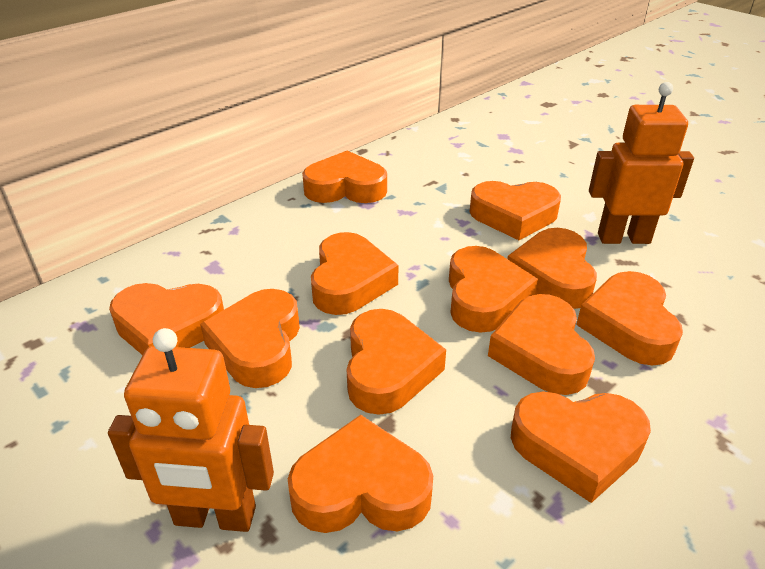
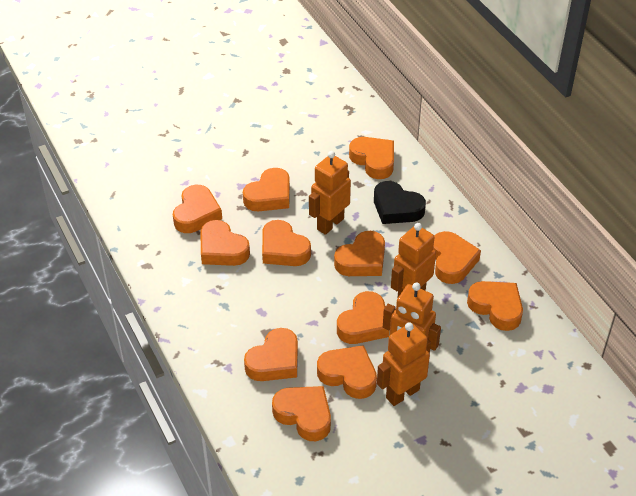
black heart: none = 0 -> [374,181,426,224] = 1
orange robot: [108,328,274,532] [589,82,694,244] = 2 -> [309,151,351,235] [377,322,431,406] [383,283,441,351] [391,223,436,299] = 4

